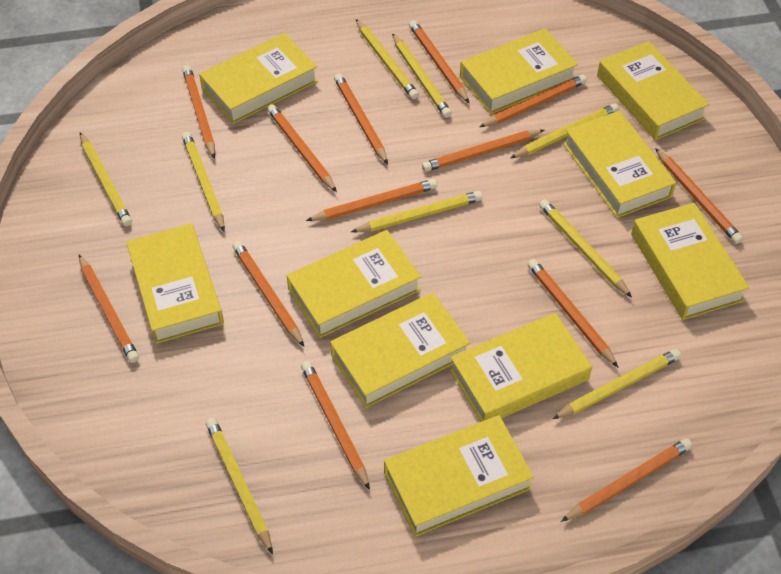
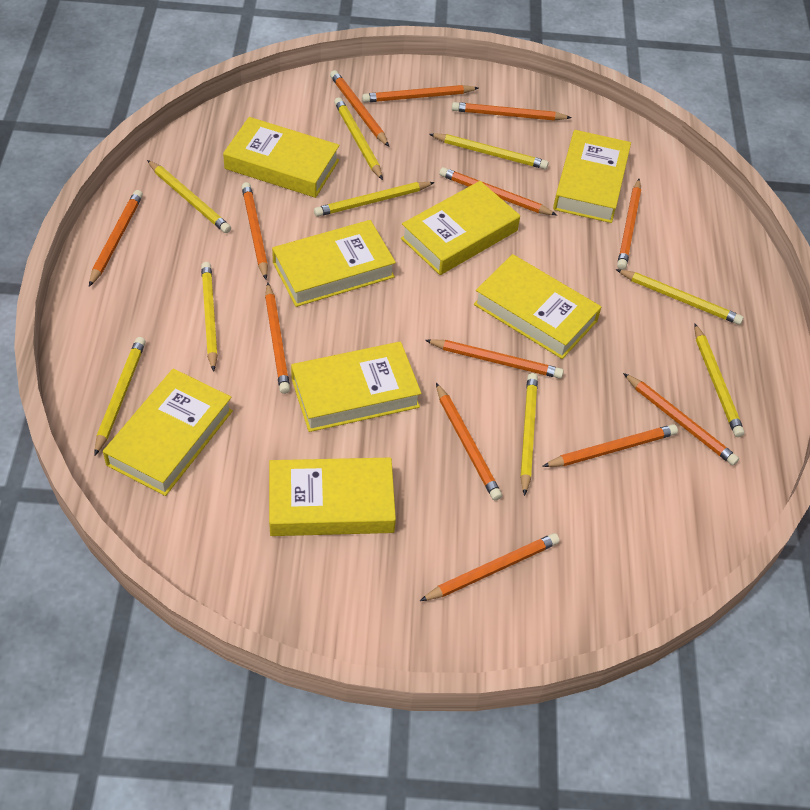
yellow book: [126,223,224,344] [199,33,318,124] [286,230,421,338] [330,292,470,408] [384,415,534,537] [449,313,592,422] [460,29,578,114] [563,111,676,218] [597,41,709,140] [631,203,749,320] = 10 -> [103,369,233,496] [223,117,340,198] [269,457,396,536] [272,220,396,307] [291,342,421,432] [401,181,520,275] [474,254,601,359] [553,130,631,223] = 8

